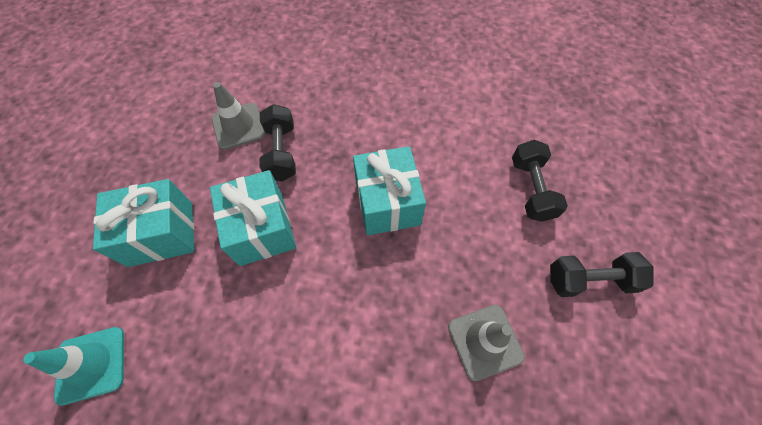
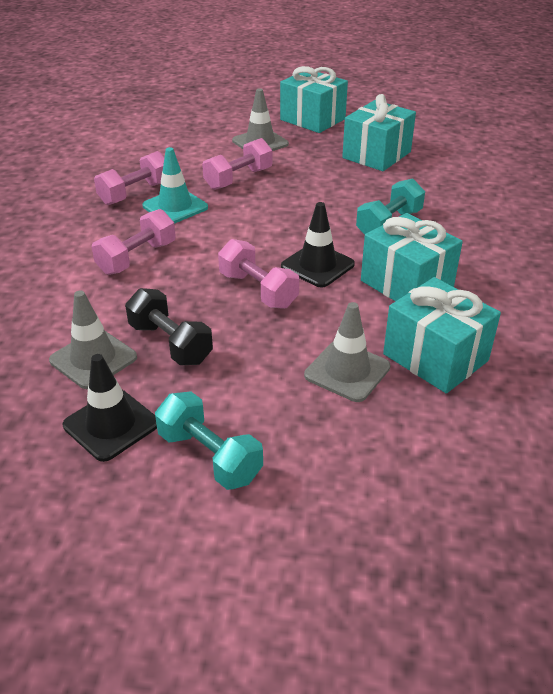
black dumbbell: [260,104,296,181] [512,140,568,222] [550,252,654,297] = 3 -> [125,288,213,365] = 1
black traffic cone: none = 0 -> [63,354,157,462] [281,202,355,287] = 2
grey traffic cone: [211,82,266,150] [448,305,525,381] = 2 -> [49,291,137,389] [232,88,289,151] [304,302,391,402] = 3
pink dumbbell: none = 0 -> [92,209,176,275] [94,151,165,205] [202,138,272,190] [218,239,299,309] = 4
turquoise dumbbell: none = 0 -> [155,391,263,490] [356,178,425,235] = 2
turquoise gift: [93,179,194,267] [210,170,296,266] [353,146,426,235] = 3 -> [280,66,348,133] [342,94,416,171] [361,213,463,301] [383,277,501,393] = 4

